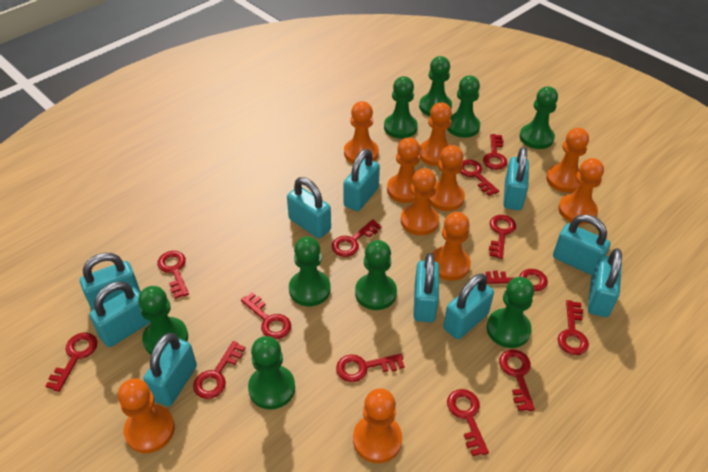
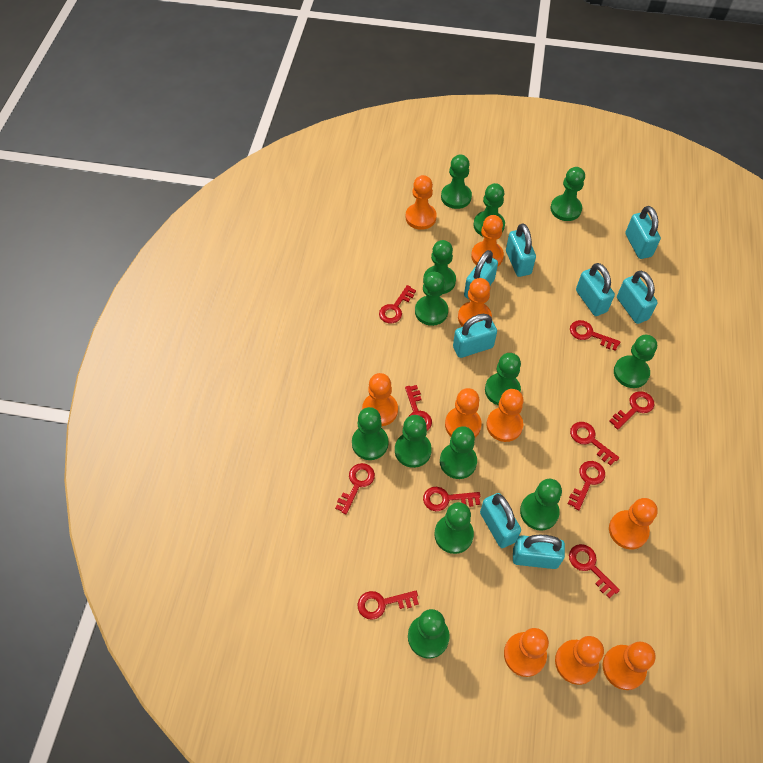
green pawn: [138,286,188,354] [248,336,295,410] [289,236,331,306] [355,240,397,310] [384,76,418,139] [419,56,452,116] [447,75,480,138] [487,277,534,348] [519,86,558,149] = 9 -> [352,407,388,460] [395,415,432,468] [408,609,450,659] [415,272,448,326] [423,240,456,294] [434,502,474,554] [440,426,477,479] [441,155,472,209] [473,183,505,236] [485,353,521,405] [520,479,562,531] [550,167,585,221] [614,335,657,388] = 13
red key: [45,333,97,392] [157,251,189,299] [193,341,246,399] [241,292,291,339] [332,219,382,257] [336,354,405,382] [447,389,489,456] [460,160,499,196] [483,134,507,170] [486,269,548,291] [489,215,516,259] [499,350,535,411] [558,300,589,355] = 13 -> [335,463,375,514] [358,591,419,620] [379,285,416,323] [405,385,432,431] [423,487,481,511] [568,461,605,510] [569,544,620,598] [570,320,621,351] [570,422,619,466] [609,391,654,430] = 10
turquoise padlock: [80,253,141,310] [89,281,150,347] [144,333,197,406] [287,177,331,238] [343,149,380,211] [413,253,439,322] [443,274,494,339] [503,147,529,210] [553,215,610,275] [588,248,622,317] = 10 -> [453,314,497,358] [464,250,498,299] [480,493,521,548] [506,223,536,277] [513,535,565,569] [576,263,615,316] [617,270,658,324] [625,206,661,259] = 8

